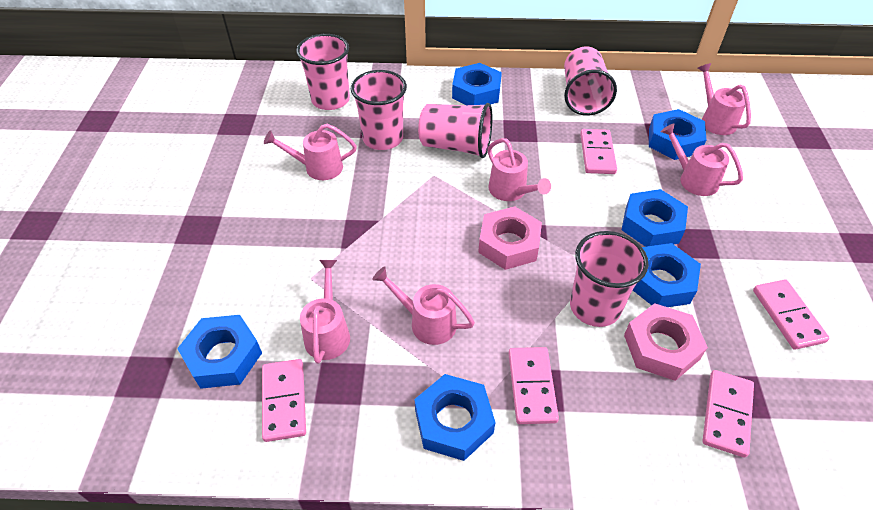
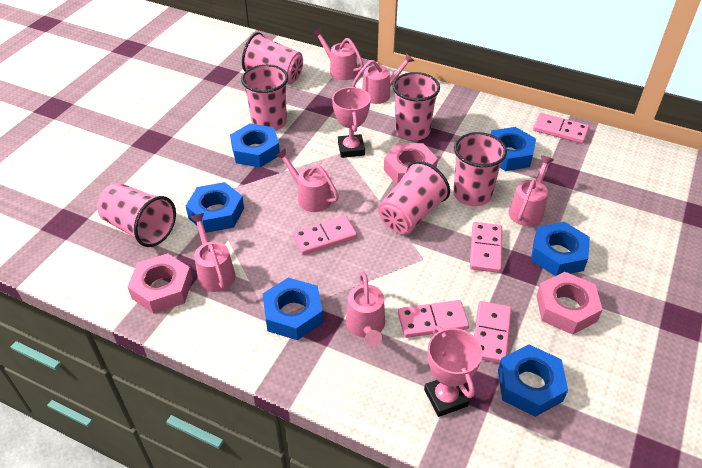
pink cup: [296,34,350,110] [351,70,407,150] [418,103,492,158] [564,47,617,116] [570,231,649,327] = 5 -> [97,183,176,247] [241,64,288,131] [242,32,303,84] [378,161,450,235] [392,72,440,140] [453,132,507,206] = 6
pink nut: [478,206,542,270] [624,303,708,381] = 2 -> [127,253,193,314] [384,143,438,185] [536,272,603,335] = 3
pink trophy: none = 0 -> [332,87,371,158] [424,326,482,417] = 2

